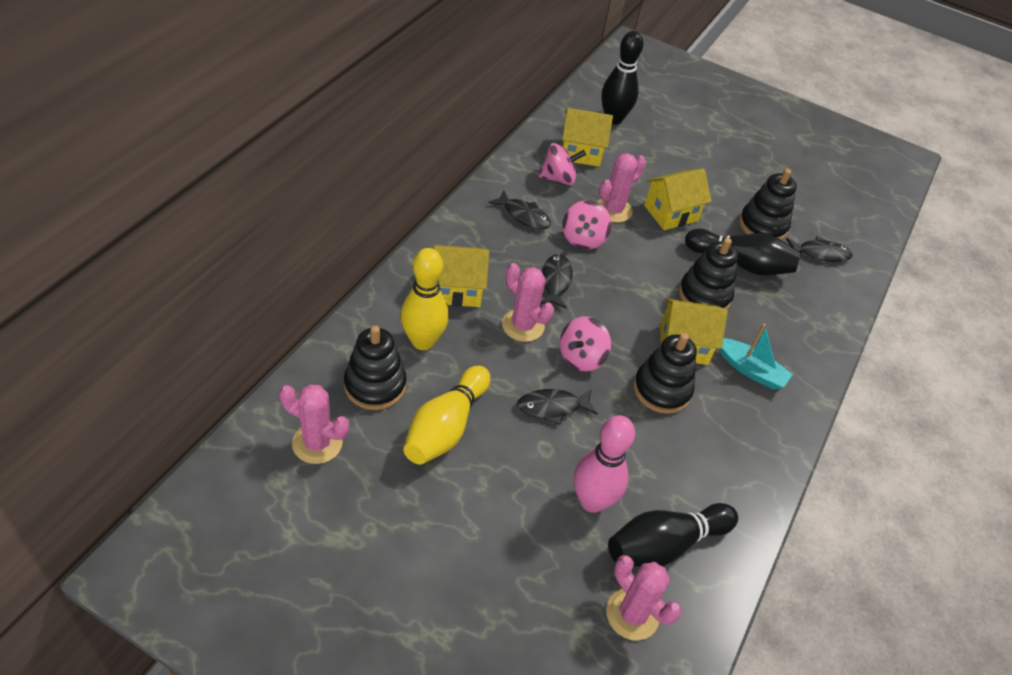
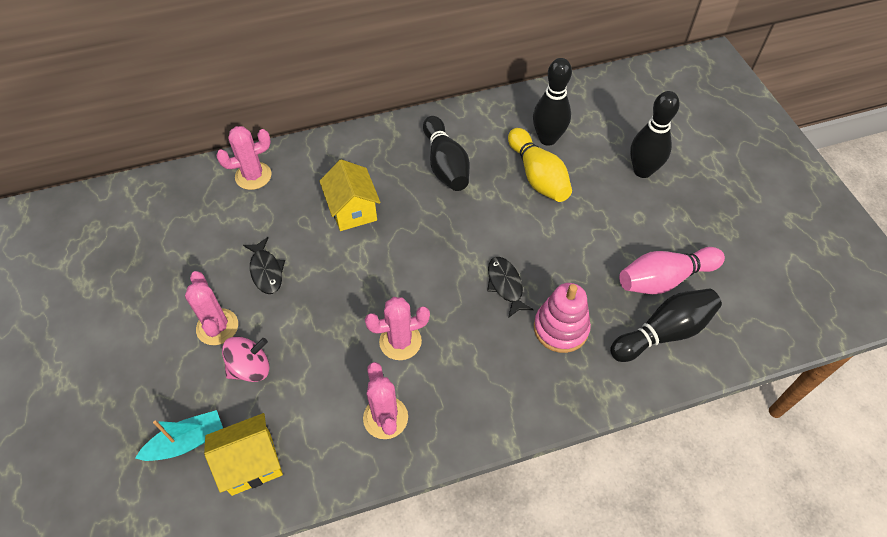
black bowling pin: [602,31,643,125] [608,503,738,567] [685,229,801,276] = 3 -> [423,116,470,191] [533,58,572,146] [610,288,722,362] [630,91,680,178] = 4
black fish: [488,190,551,229] [517,389,598,425] [540,254,572,309] [786,236,853,262] = 4 -> [243,237,285,294] [487,257,534,318] = 2
black stacking toy: [344,325,407,410] [634,333,697,414] [679,238,738,309] [739,169,797,240] = 4 -> none = 0
pink spinning top: [539,143,586,185] [560,316,611,371] [562,200,612,250] = 3 -> [222,336,270,382] = 1
pink stacking toy: none = 0 -> [534,283,591,353] = 1
yellow bowling pin: [401,248,449,350] [403,366,490,465] = 2 -> [508,128,572,202] = 1
yellow house: [434,245,489,307] [562,108,613,167] [644,168,712,230] [660,298,728,365] = 4 -> [204,413,283,496] [319,159,381,231] = 2

